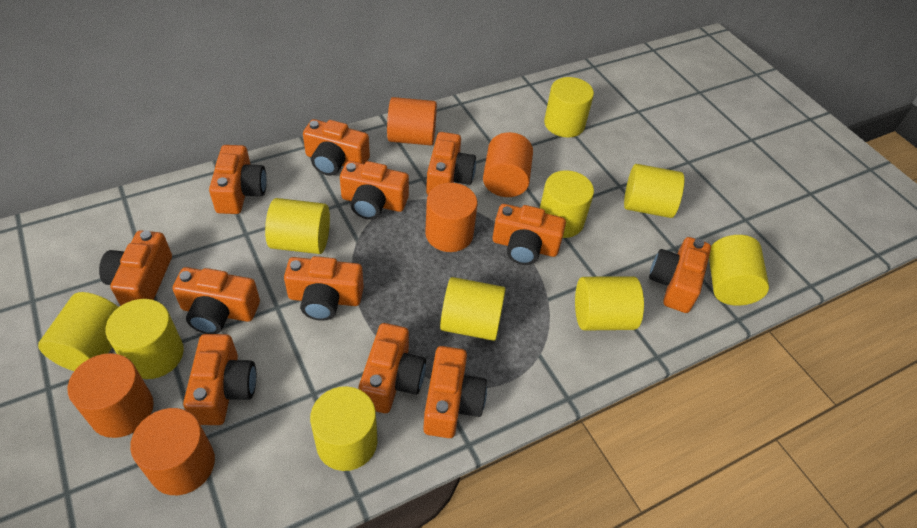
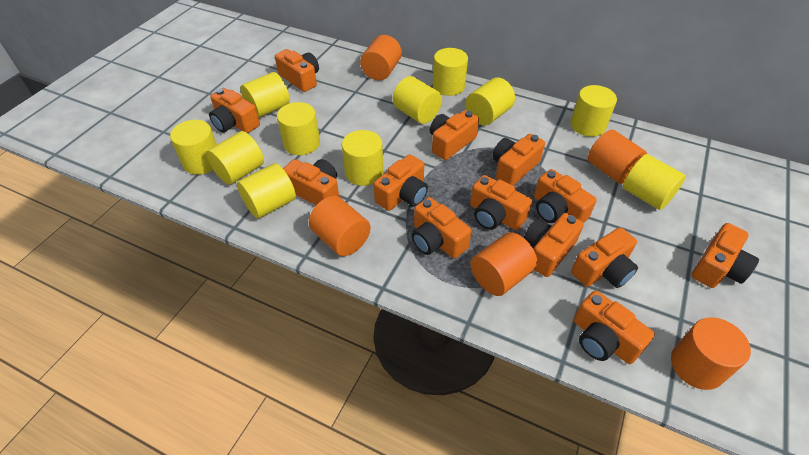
orange camera: [99,230,172,306] [173,267,260,334] [183,334,256,425] [209,145,267,214] [284,256,364,321] [303,119,370,176] [340,161,409,220] [358,323,426,413] [423,346,487,438] [426,132,476,195] [493,204,566,265] [649,237,711,313] = 12 -> [209,88,260,133] [275,49,319,92] [283,159,339,205] [374,154,428,211] [412,197,472,258] [430,110,479,160] [470,175,532,230] [492,134,545,185] [524,213,584,277] [534,169,596,223] [571,227,638,288] [574,291,655,364] [691,223,759,288] = 13
yellow cylinder: [38,292,118,371] [105,299,184,379] [265,198,330,254] [310,386,377,471] [440,277,506,341] [540,170,594,238] [544,77,594,138] [575,276,644,331] [624,164,684,218] [709,235,769,306] = 10 -> [170,120,217,174] [206,131,264,185] [237,163,296,219] [240,72,290,118] [277,102,320,155] [342,130,383,186] [393,76,442,124] [433,48,468,96] [466,78,515,125] [570,85,617,137] [623,154,686,210] = 11

